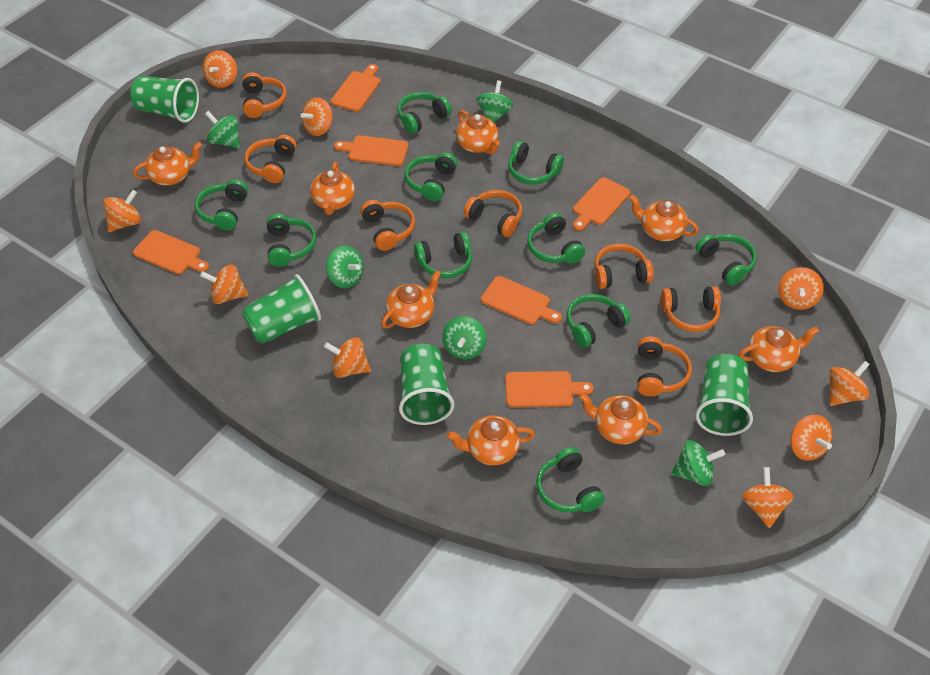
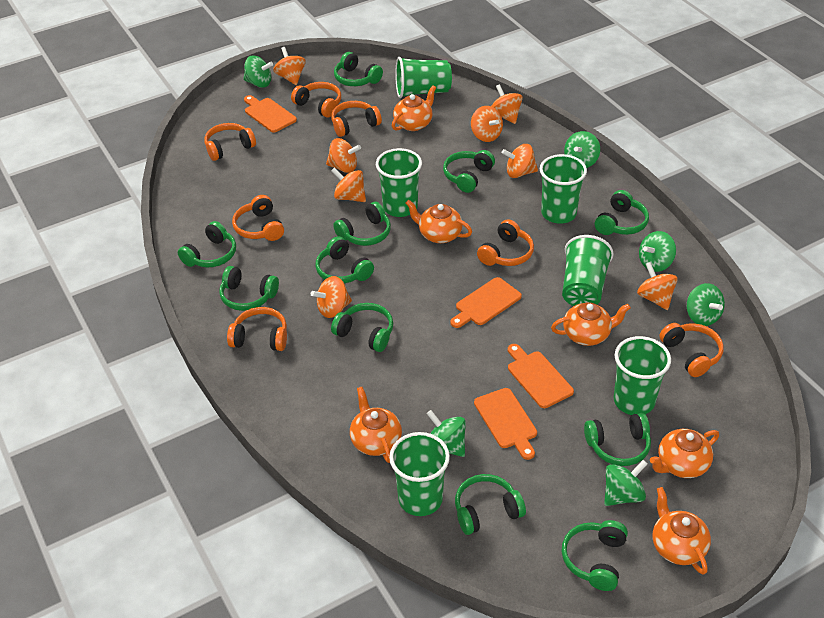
green cup: [130,76,199,123] [242,274,321,344] [399,344,454,425] [695,354,753,436] = 4 -> [376,148,422,217] [389,432,450,516] [395,57,452,98] [540,154,587,224] [562,235,614,306] [613,336,671,415] = 6
green headphones: [195,179,248,231] [267,214,317,267] [397,92,452,134] [405,152,458,201] [414,232,472,279] [508,141,564,185] [527,212,585,264] [536,447,605,512] [567,294,631,348] [695,234,757,285] = 10 -> [178,221,236,267] [219,266,279,311] [316,237,374,284] [331,303,393,352] [333,202,391,246] [334,52,383,86] [443,150,495,193] [455,474,526,535] [562,520,628,591] [584,413,651,466] [595,190,649,235] = 11
green spinning top: [205,111,240,148] [326,246,364,288] [442,316,487,359] [477,80,513,123] [671,440,725,486] = 5 -> [243,56,273,88] [427,410,466,457] [564,131,600,168] [604,460,648,506] [639,231,676,272] [687,283,725,326] = 6
orange cutting board: [133,230,209,274] [331,64,381,112] [334,135,409,166] [481,276,562,324] [505,371,594,407] [573,177,630,231] = 6 -> [244,95,297,132] [450,277,522,328] [474,388,537,460] [508,344,574,408] = 4
orange spinning top: [103,190,141,232] [200,264,248,304] [203,50,237,88] [300,97,333,136] [324,337,371,378] [742,467,794,528] [778,267,824,310] [790,415,833,461] [829,361,870,406] = 9 -> [273,47,305,85] [311,276,352,318] [326,138,361,173] [331,167,366,202] [471,106,503,142] [491,84,523,124] [502,144,538,178] [637,262,678,310] = 8
orange teapot: [133,142,202,186] [310,162,355,215] [381,270,441,328] [447,416,535,465] [456,110,500,154] [579,393,662,444] [629,194,699,241] [738,326,819,372] = 8 -> [350,387,402,463] [392,85,436,131] [406,200,472,243] [551,302,631,346] [650,429,719,478] [652,487,711,575] = 6

